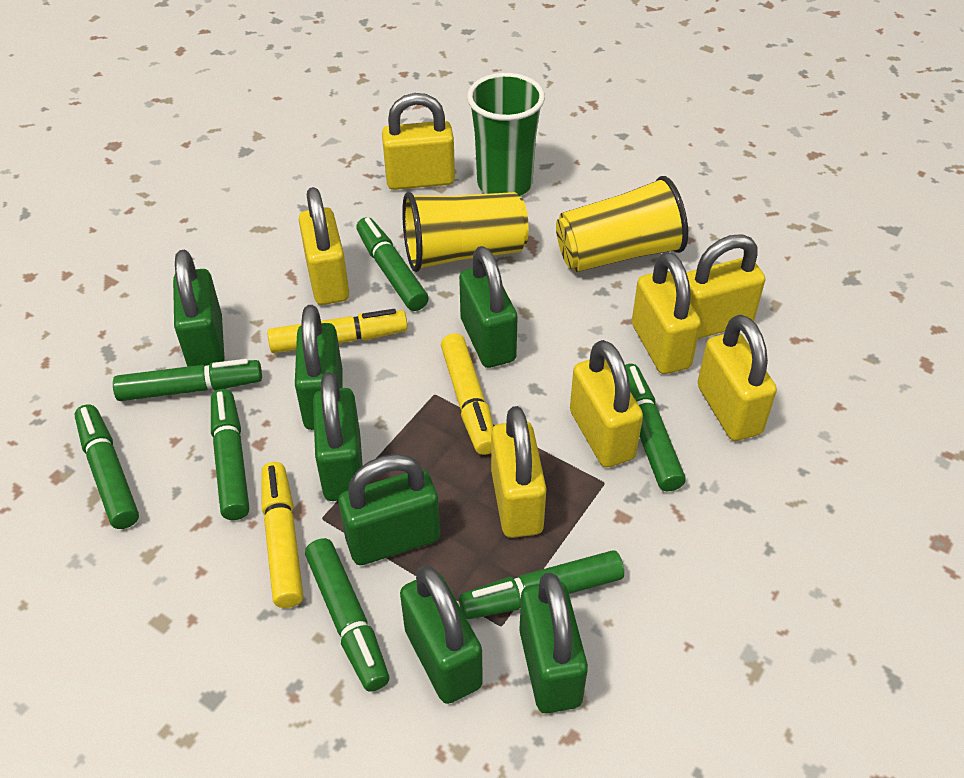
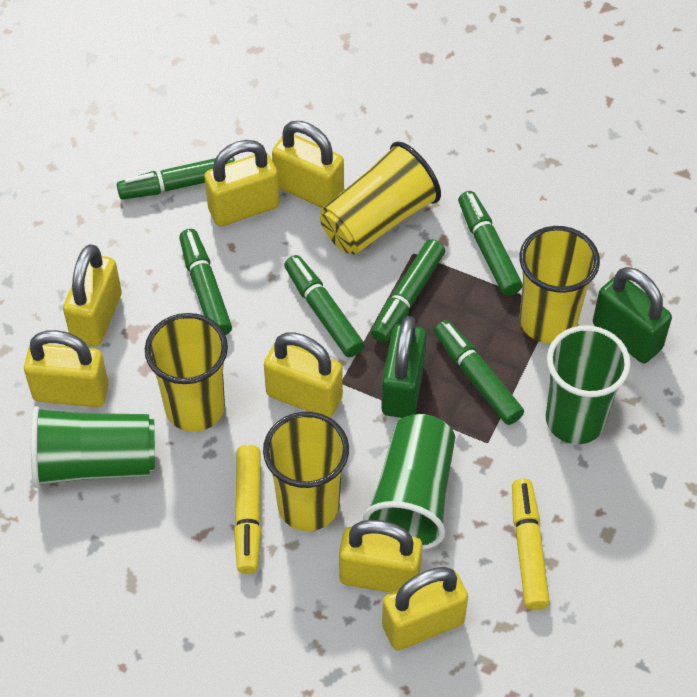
green cup: [467,73,545,196] = 1 -> [31,406,155,488] [363,414,455,550] [546,325,631,444] = 3
green marker: [74,404,139,529] [113,359,262,401] [211,389,249,520] [305,538,389,692] [356,217,429,311] [459,550,624,619] [625,364,686,492] = 7 -> [117,157,235,200] [179,229,232,335] [284,255,364,357] [371,239,445,343] [434,320,524,425] [458,191,523,296] = 6
green padlock: [173,250,225,367] [295,305,343,430] [313,372,363,501] [339,454,441,565] [400,566,483,704] [459,246,518,368] [519,572,588,713] = 7 -> [381,316,427,418] [593,267,672,363] = 2
yellow cup: [402,192,529,272] [556,176,688,272] = 2 -> [145,313,228,432] [263,412,349,531] [320,141,441,255] [519,226,600,343] = 4
yellow marker: [261,462,303,608] [267,309,408,353] [441,333,494,455] = 3 -> [234,445,262,574] [512,479,550,610] = 2

